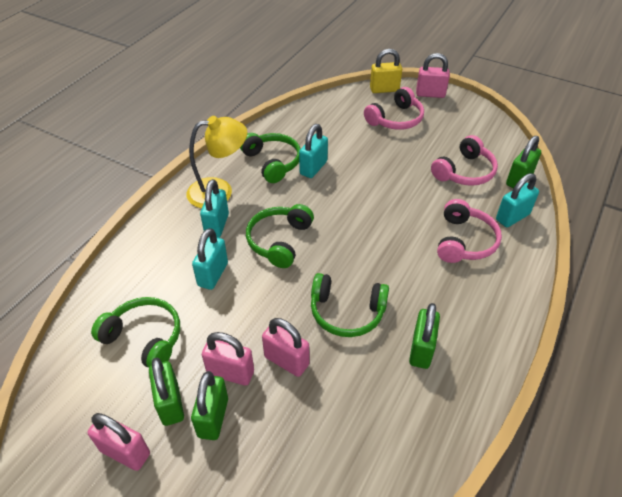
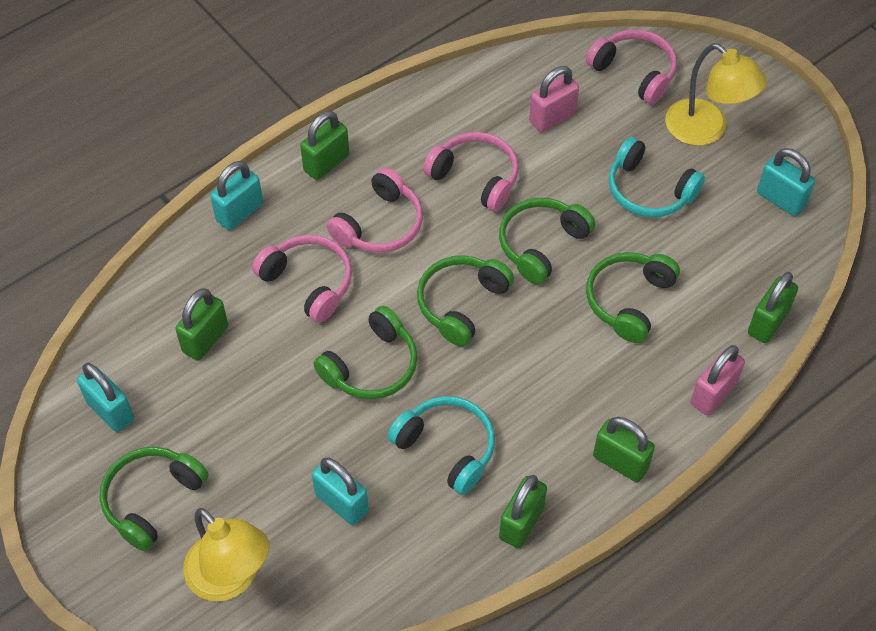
green headphones: [91,297,180,368] [240,133,300,183] [246,204,314,268] [311,273,389,337] = 4 -> [100,447,209,551] [313,305,417,400] [417,255,514,346] [499,198,595,284] [586,252,680,343] = 5
green padlock: [149,358,184,426] [191,371,228,440] [409,303,440,369] [506,136,541,188] = 4 -> [175,288,228,361] [300,111,349,180] [499,475,547,548] [593,417,655,482] [748,272,798,343] = 5
pink headphones: [364,87,424,130] [431,135,498,186] [437,199,502,263] = 3 -> [252,235,352,323] [327,167,423,253] [423,132,519,212] [586,29,677,104] = 4
pink padlock: [88,413,150,471] [202,332,254,386] [262,318,309,377] [416,53,450,98] = 4 -> [529,66,579,132] [691,345,745,415] = 2
turquoise headphones: none = 0 -> [388,396,495,495] [609,137,705,217] = 2
yellow lamp: [187,116,247,208] = 1 -> [183,508,269,601] [665,43,767,146] = 2
yellow padlock: [370,49,402,93] = 1 -> none = 0

